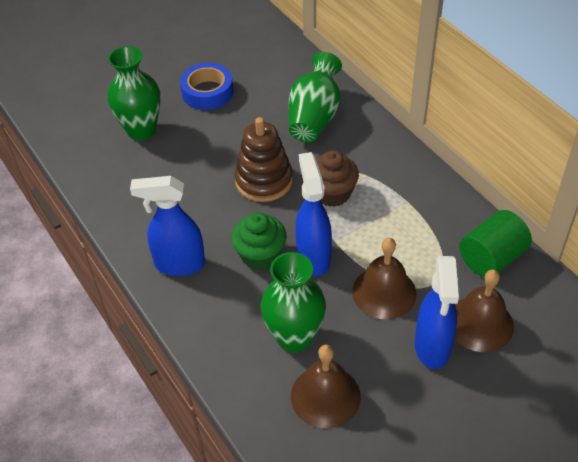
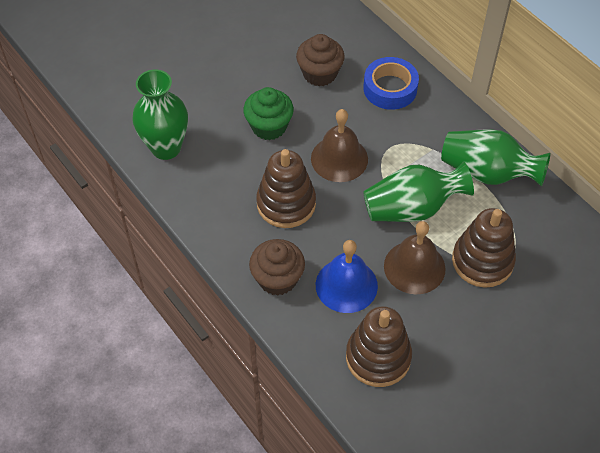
blue bell: none = 0 -> [316,240,378,313] = 1
blue spray bottle: [130,176,205,276] [295,152,332,276] [415,256,459,369] = 3 -> none = 0
brown bell: [291,345,361,428] [352,238,416,319] [455,270,514,352] = 3 -> [311,109,368,182] [384,221,446,294] = 2
brown cupcake: [316,150,359,207] = 1 -> [249,239,305,296] [296,34,344,86] = 2
brown stacking toy: [234,117,293,202] = 1 -> [256,149,316,228] [346,306,412,387] [452,208,516,288] = 3
green cylinder: [459,210,532,278] = 1 -> none = 0

